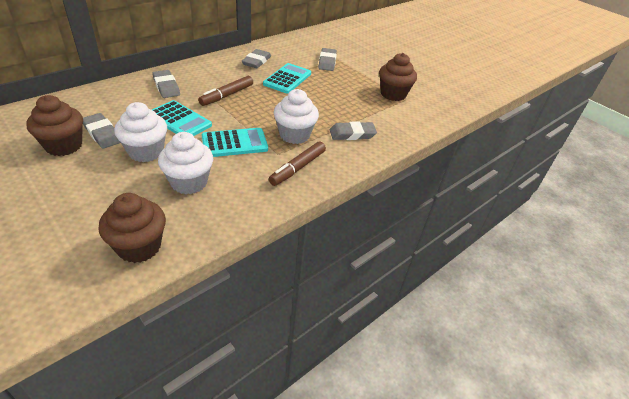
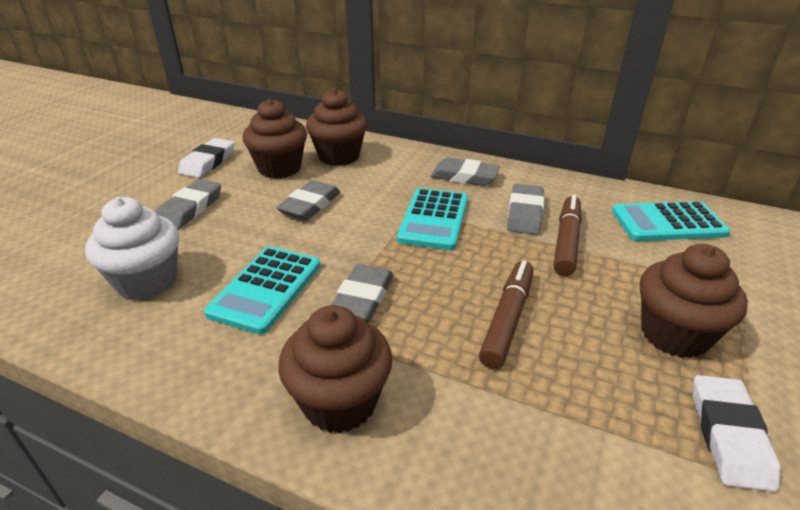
brown cupcake: [26,95,83,156] [98,193,166,263] [379,53,417,101] = 3 -> [243,99,307,178] [278,305,392,433] [306,89,367,166] [640,244,748,358] = 4
white cupcake: [114,102,167,162] [158,132,213,194] [274,89,319,144] = 3 -> [85,197,179,300] = 1
white eraser: none = 0 -> [178,138,235,178] [693,375,781,492] = 2

